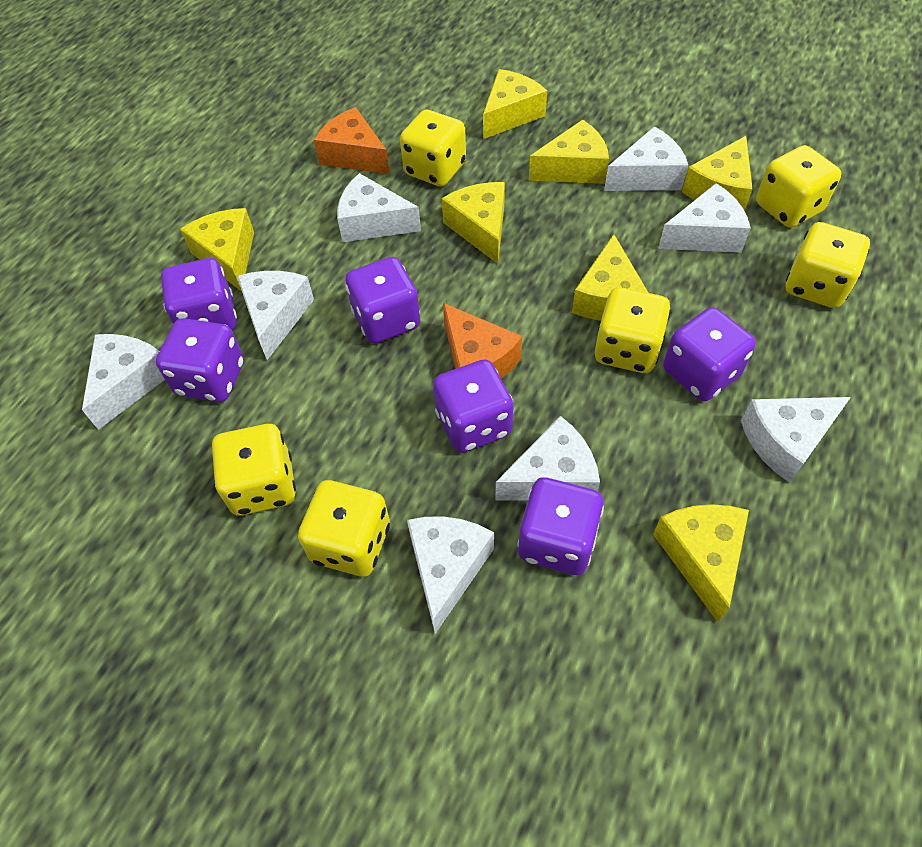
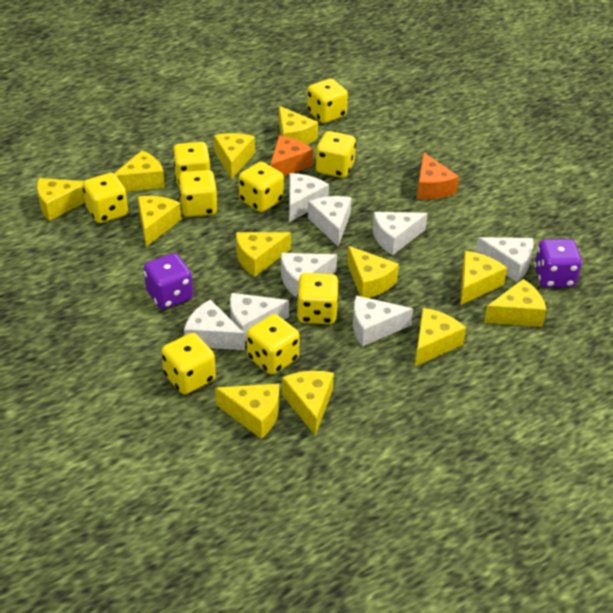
purple dice: [156,318,244,402] [161,258,237,330] [345,257,420,343] [433,359,513,453] [517,477,604,575] [663,307,756,401] = 6 -> [144,253,193,309] [534,239,582,288] = 2
yellow cheese: [180,208,254,292] [441,182,505,264] [483,69,547,139] [529,120,609,184] [572,234,648,321] [653,504,749,622] [682,136,753,211] = 7 -> [37,178,85,221] [114,150,165,192] [138,196,182,247] [214,133,255,179] [215,384,279,439] [236,232,291,277] [279,106,318,144] [282,371,334,436] [347,246,399,298] [415,308,466,366] [460,251,507,305] [484,279,546,327] = 12
yellow dice: [212,424,296,515] [298,480,390,577] [400,110,466,186] [595,287,671,373] [756,145,841,228] [786,222,870,308] = 6 -> [83,173,128,223] [161,333,216,394] [173,142,210,186] [178,170,218,217] [239,162,284,212] [247,314,300,375] [297,273,339,324] [307,79,348,123] [315,131,356,178] = 9

